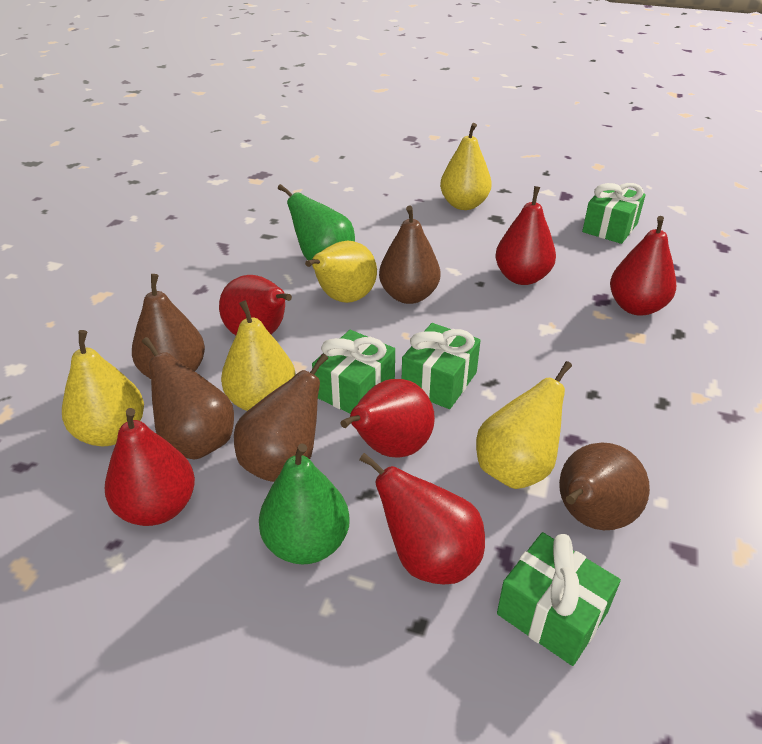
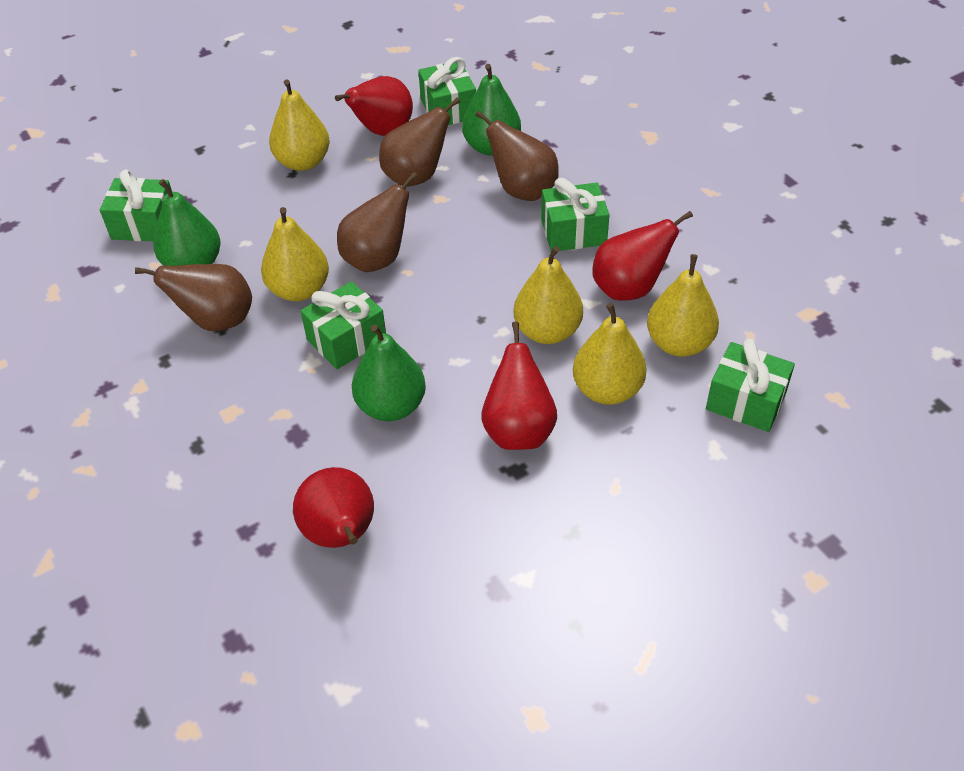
brown pear: [132,274,205,379] [142,337,234,460] [234,354,328,482] [379,206,440,304] [559,443,650,530] = 5 -> [135,264,252,331] [337,172,418,272] [379,97,460,186] [476,111,559,201] = 4
green gift: [312,330,395,414] [402,323,481,409] [497,532,621,666] [582,183,646,244] = 4 -> [100,169,172,241] [301,281,386,369] [418,57,476,125] [541,178,610,251] [706,339,795,432] = 5
green pear: [259,443,350,564] [278,184,355,260] = 2 -> [153,179,221,266] [352,325,426,421] [462,64,521,156] = 3
red pear: [105,408,195,526] [219,275,292,335] [341,379,435,457] [359,453,485,585] [495,186,556,285] [610,216,676,316] = 6 -> [293,467,374,548] [335,76,413,136] [481,322,557,450] [592,211,693,301] = 4

